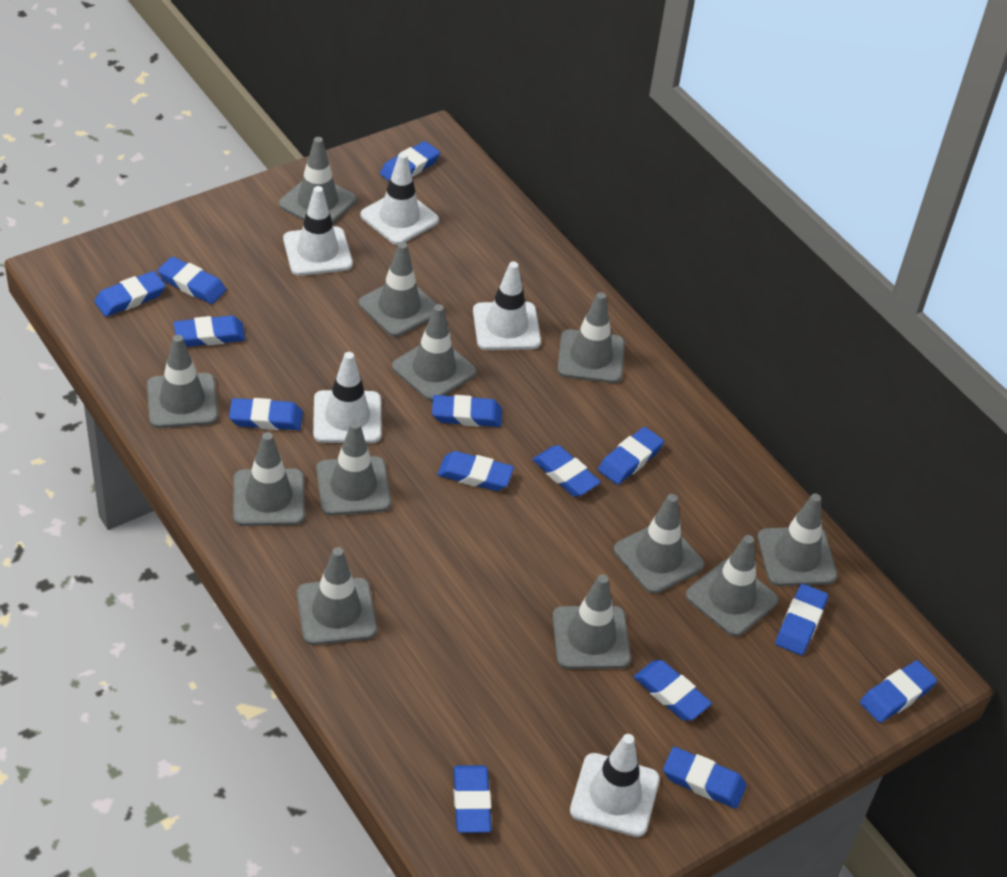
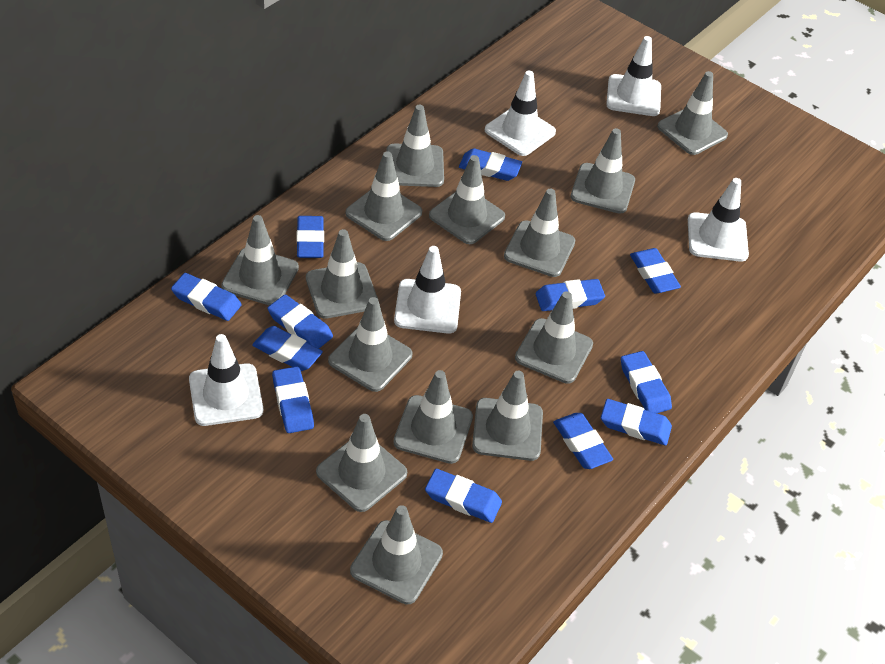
blue eraser: [94,271,165,317] [157,257,226,304] [174,316,245,347] [229,398,303,430] [380,141,440,181] [432,395,502,427] [437,451,514,491] [454,765,492,833] [532,445,601,497] [598,427,664,485] [634,660,712,721] [663,747,747,809] [775,584,828,655] [860,660,937,723] = 14 -> [171,273,242,321] [252,326,323,371] [268,294,333,349] [272,366,314,433] [296,216,324,258] [425,469,502,523] [459,148,522,181] [536,279,605,311] [553,413,613,469] [601,399,672,446] [621,351,672,413] [630,248,681,293] = 12
grey traffic cone: [147,335,218,428] [233,432,305,526] [279,137,357,223] [297,547,377,645] [316,421,391,516] [358,242,437,337] [392,304,477,401] [552,574,631,669] [557,292,625,383] [614,494,704,594] [686,535,778,637] [758,494,837,586] = 12 -> [221,215,299,306] [306,229,378,319] [316,414,407,512] [328,297,412,392] [346,151,422,241] [350,505,443,605] [386,105,444,187] [393,370,473,464] [429,155,505,244] [472,371,543,461] [504,189,575,277] [515,291,593,384] [571,128,635,214] [657,71,728,155] = 14

